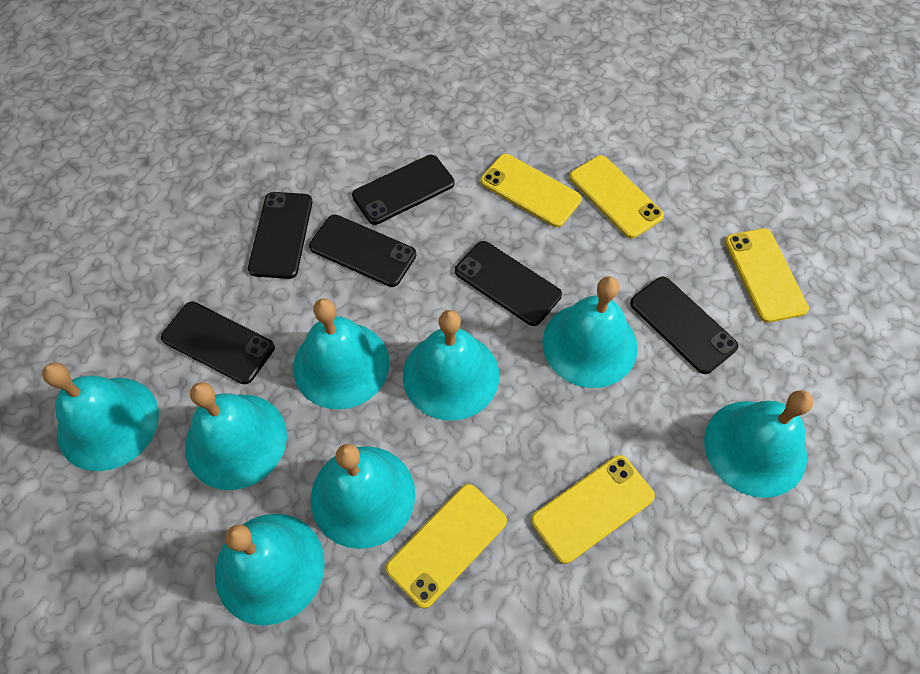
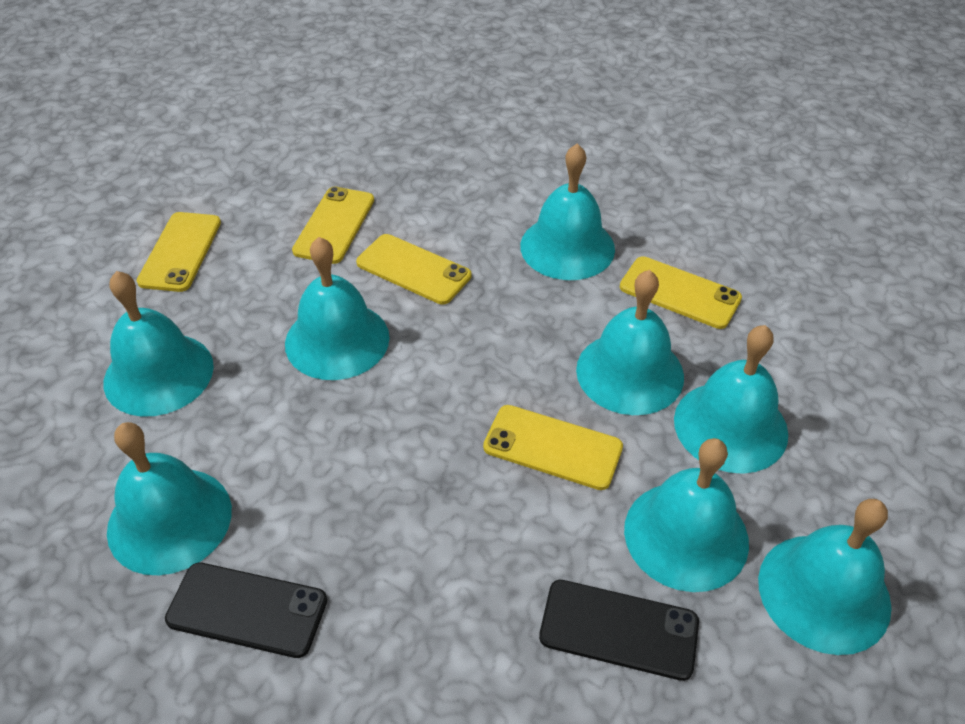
black phone: [161,302,275,384] [248,192,313,279] [309,214,416,287] [352,155,454,225] [455,241,562,326] [630,276,738,374] = 6 -> [165,562,327,658] [539,580,699,681] = 2

